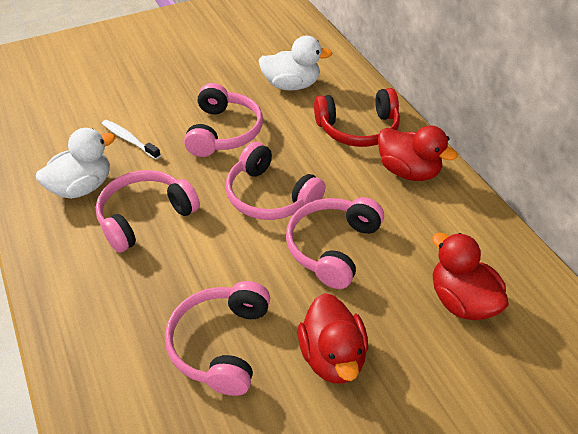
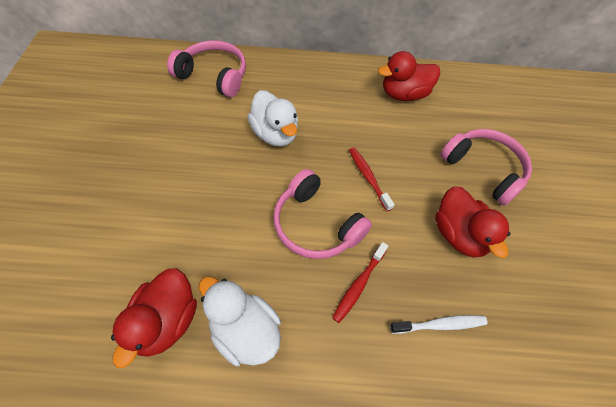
pink headphones: [95,170,200,253] [165,281,270,396] [184,83,263,157] [225,142,326,220] [286,197,384,289] = 5 -> [167,40,246,97] [273,169,372,259] [440,129,532,206] = 3
red headphones: [314,88,400,147] = 1 -> none = 0
red toothbrush: none = 0 -> [332,242,388,323] [349,148,395,212] = 2

